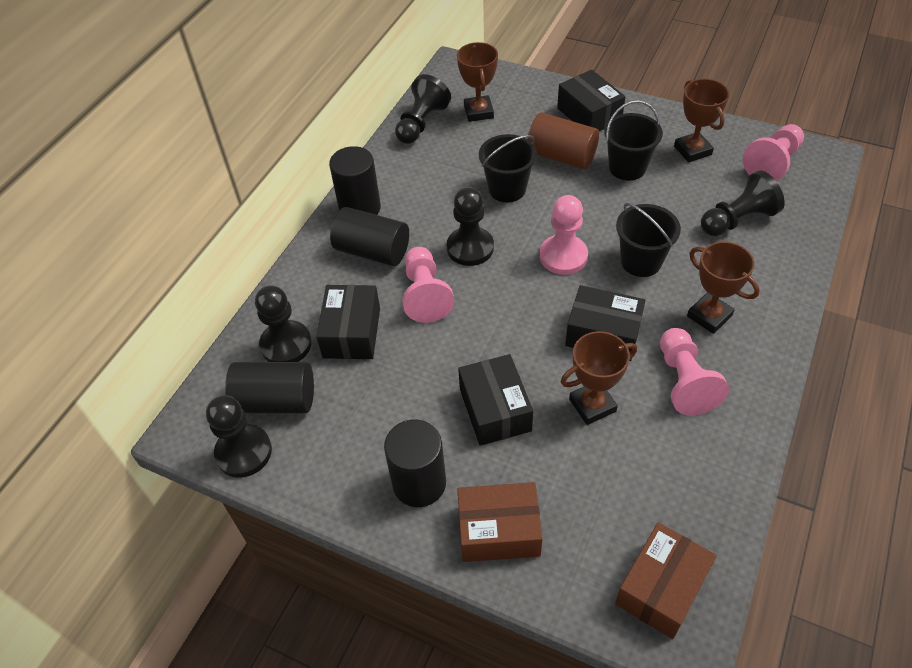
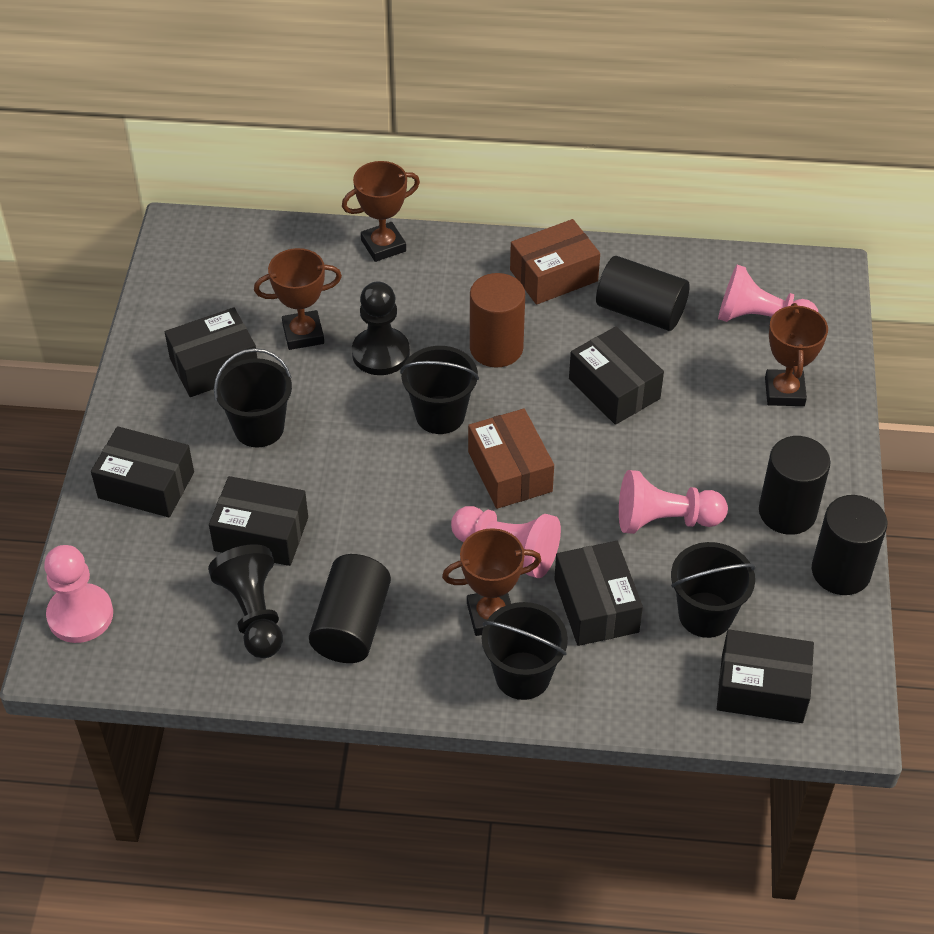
black box: [316,285,380,359] [458,354,533,446] [557,70,625,131] [565,285,646,361] = 4 -> [91,426,194,517] [165,307,257,397] [209,476,308,566] [554,541,643,646] [569,326,664,425] [717,629,814,723] = 6
black bucket: [479,134,537,202] [604,100,663,181] [616,203,681,277] = 3 -> [214,348,292,447] [400,346,479,434] [482,602,568,700] [671,542,756,638] = 4
black pawn: [206,395,272,478] [255,285,312,362] [395,74,451,144] [447,187,494,266] [701,170,785,236] = 5 -> [208,544,283,658] [352,281,410,375] = 2

